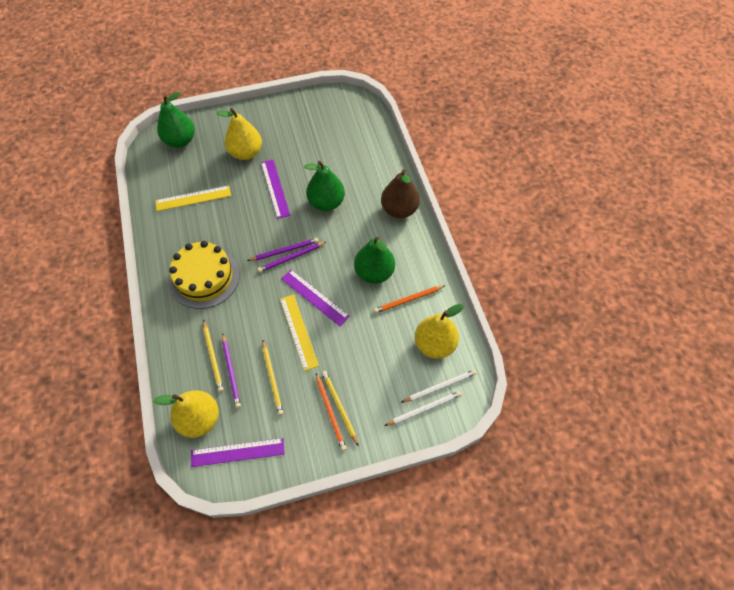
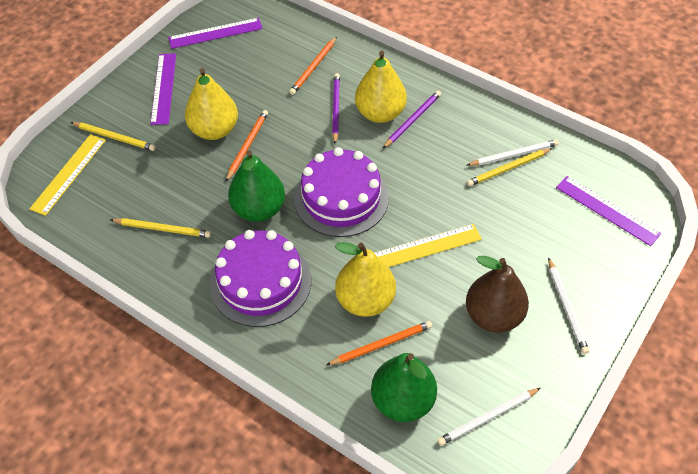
green pear: [157,92,195,148] [304,161,345,211] [354,237,395,284] = 3 -> [228,150,285,222] [371,353,437,422] = 2
orange pencil: [316,373,347,451] [374,285,445,313] = 2 -> [226,110,268,181] [289,37,337,95] [326,321,432,365] = 3
purple cake: none = 0 -> [210,230,311,327] [294,147,389,237] = 2
purple pencil: [222,333,241,408] [247,238,319,261] [258,242,326,272] = 3 -> [332,73,340,144] [383,91,441,148] = 2
white pencil: [384,391,461,426] [401,370,477,403] = 2 -> [437,388,541,446] [467,139,559,166] [548,257,589,354] = 3
yellow cake: [169,241,240,309] = 1 -> none = 0

